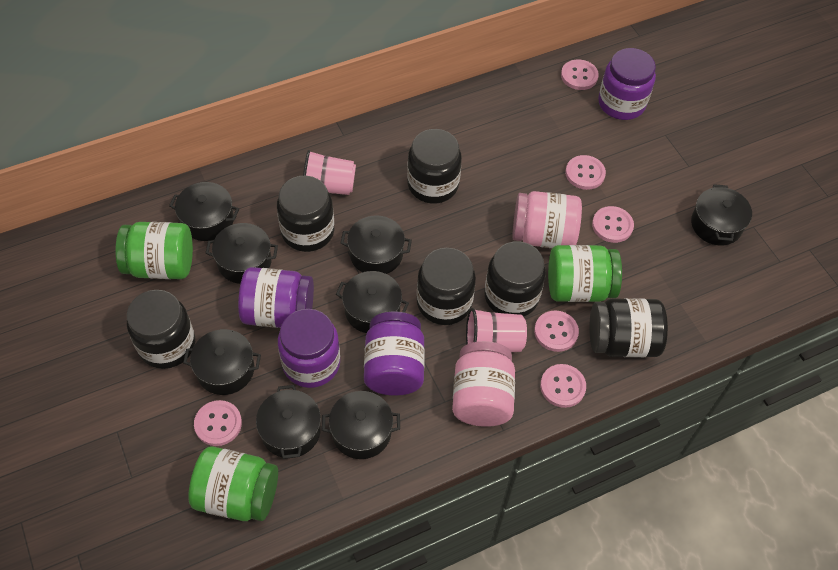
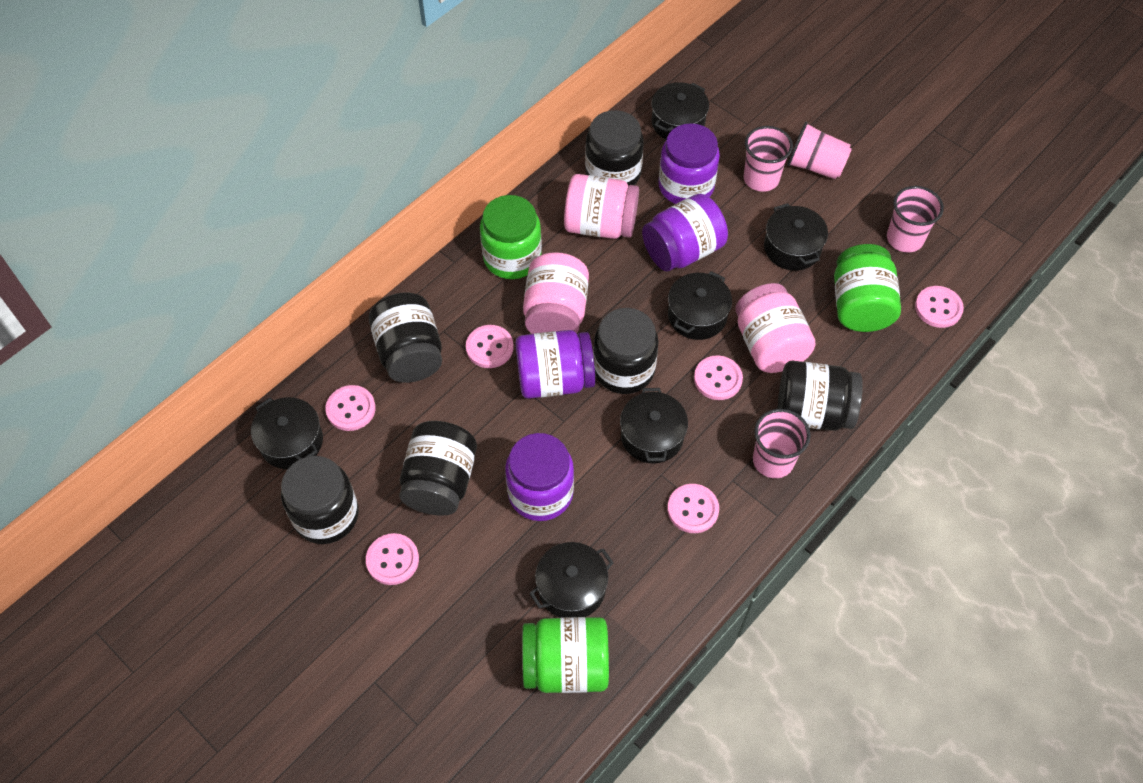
black pot: [169,182,239,241] [183,329,261,395] [205,223,278,284] [256,385,321,459] [322,391,400,459] [336,271,409,333] [341,215,412,274] [691,184,752,245] = 8 -> [251,397,323,469] [529,542,614,618] [620,388,688,464] [651,82,709,139] [668,271,732,340] [764,203,828,271] = 6
pink cup: [303,150,356,195] [466,308,527,352] = 2 -> [744,126,793,192] [753,409,811,478] [787,122,852,179] [887,186,944,253] = 4
pink jar: [452,341,515,427] [512,191,582,248] = 2 -> [523,252,589,334] [564,174,639,239] [735,283,816,373] = 3

